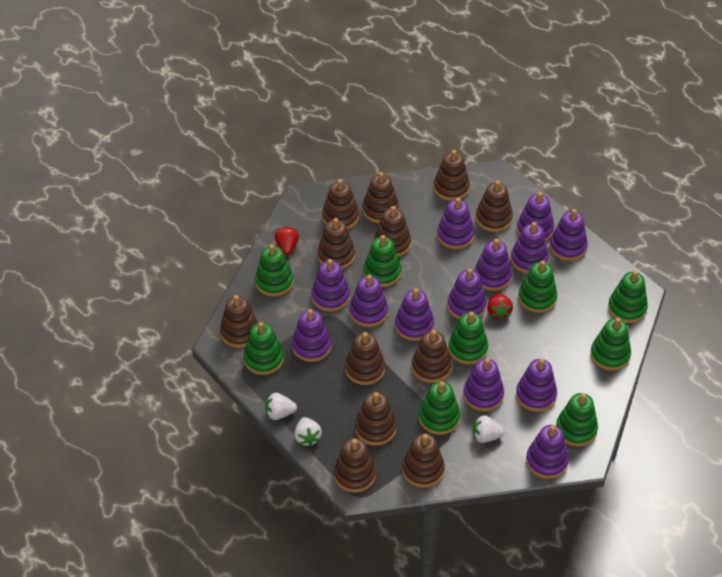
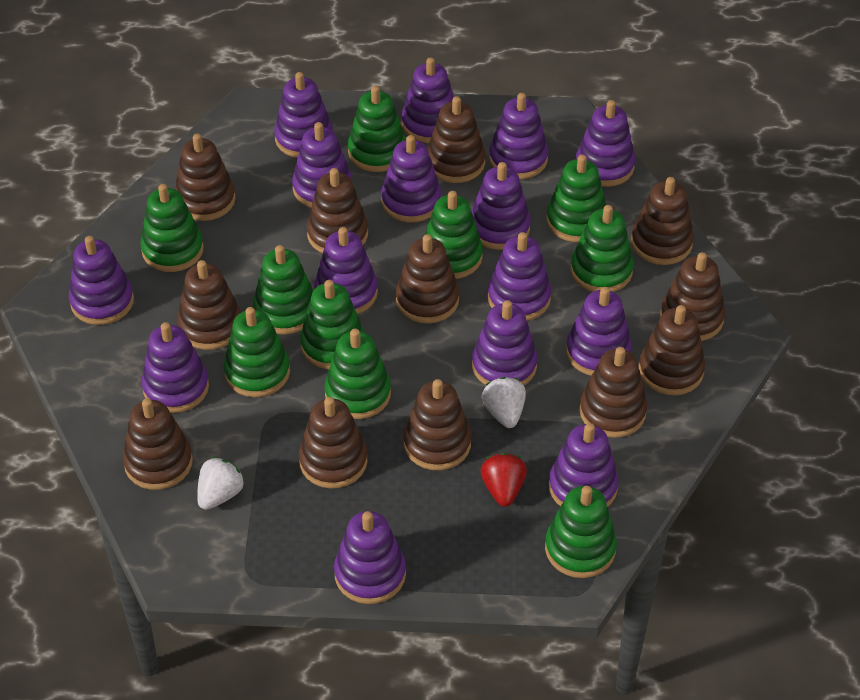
green stacking toy: [244,322,284,375] [255,244,294,297] [364,235,401,287] [419,381,460,435] [448,312,488,365] [518,260,557,313] [556,393,598,447] [590,318,631,371] [608,271,648,323] = 9 -> [140,184,204,272] [224,307,290,397] [253,245,313,335] [300,280,364,369] [324,329,391,419] [348,86,406,172] [424,191,483,279] [545,486,617,578] [546,155,606,242] [571,205,634,292] = 10
purple stacking toy: [292,309,332,362] [311,259,350,312] [350,275,388,327] [395,288,434,341] [437,198,474,249] [447,268,486,319] [463,358,504,411] [474,239,512,291] [511,222,549,274] [516,358,557,412] [517,192,554,241] [526,425,569,479] [550,209,588,261] = 13 -> [69,236,134,325] [141,322,209,413] [274,72,333,158] [292,122,352,208] [314,227,378,314] [334,511,406,604] [381,135,442,222] [401,58,454,143] [471,162,531,250] [472,300,538,386] [488,232,551,321] [489,93,549,179] [549,423,619,507] [566,287,632,376] [576,100,635,187] = 15
red strawberry: [274,226,299,255] [487,293,513,320] = 2 -> [481,453,527,507] = 1
white strawberry: [265,393,297,420] [294,417,322,447] [473,415,505,443] = 3 -> [197,457,245,510] [482,377,526,428] = 2

